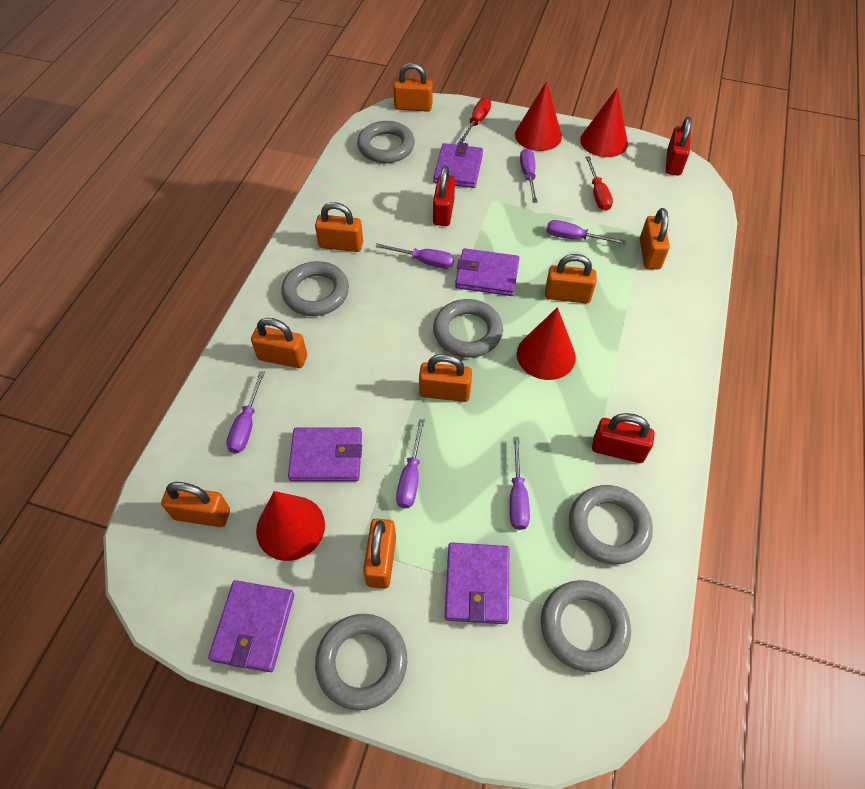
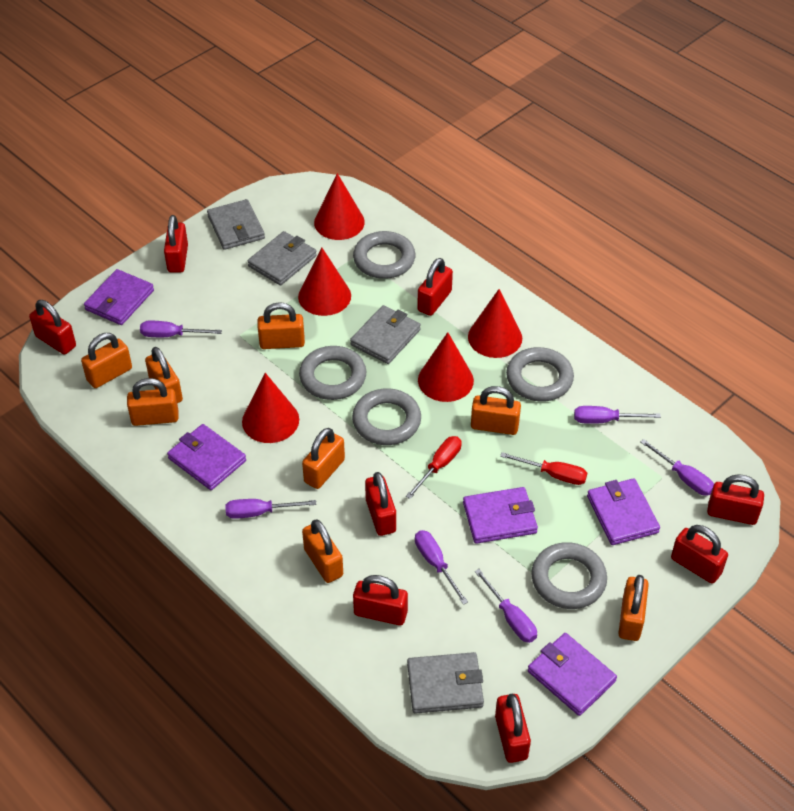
grey ring: [281,261,349,316] [315,614,407,710] [357,121,415,163] [433,299,503,358] [541,580,631,672] [569,485,653,564] = 6 -> [299,346,366,400] [352,388,421,445] [353,231,415,279] [506,347,574,402] [531,542,607,609] = 5
grey wallet: none = 0 -> [207,199,265,250] [248,231,317,285] [350,305,421,364] [407,652,484,713] = 4
red cone: [256,491,325,561] [515,81,562,151] [517,307,576,380] [580,87,628,157] = 4 -> [242,373,299,443] [298,248,351,316] [314,173,365,240] [418,332,474,402] [468,289,522,358] = 5
red padlock: [433,166,455,226] [592,413,655,463] [666,117,692,176] = 3 -> [29,300,76,355] [164,215,188,273] [353,575,408,626] [365,472,396,536] [417,258,453,316] [495,694,531,763] [671,525,728,584] [707,474,764,525] = 8

